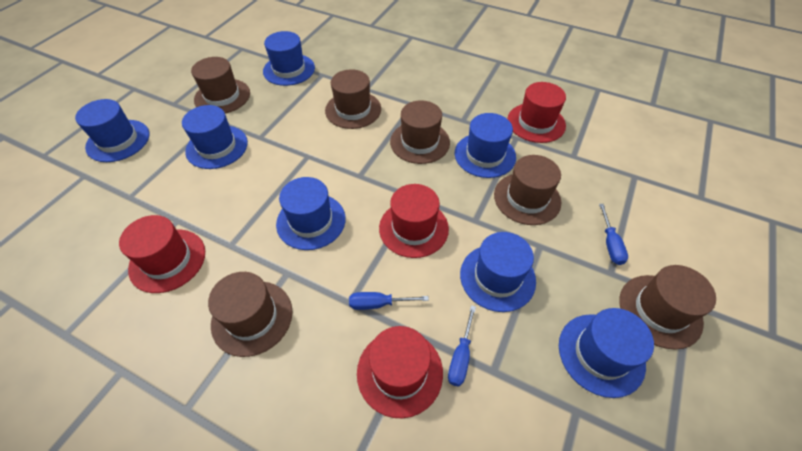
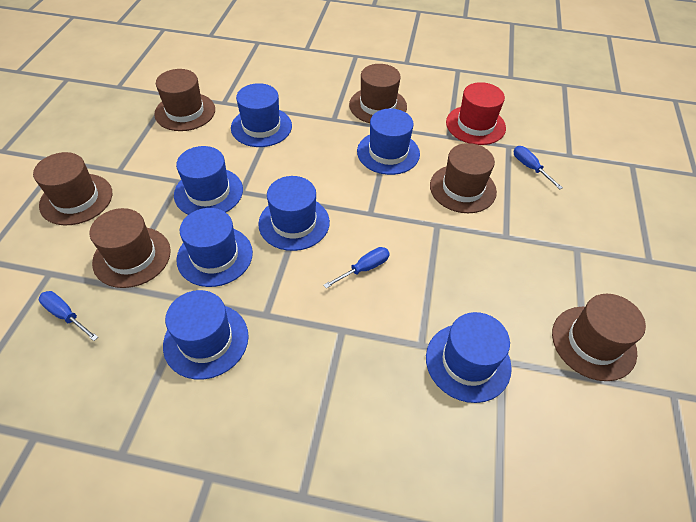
red hat: [119,215,205,293] [357,326,443,418] [379,184,449,258] [507,82,566,143] = 4 -> [446,82,506,145] = 1

